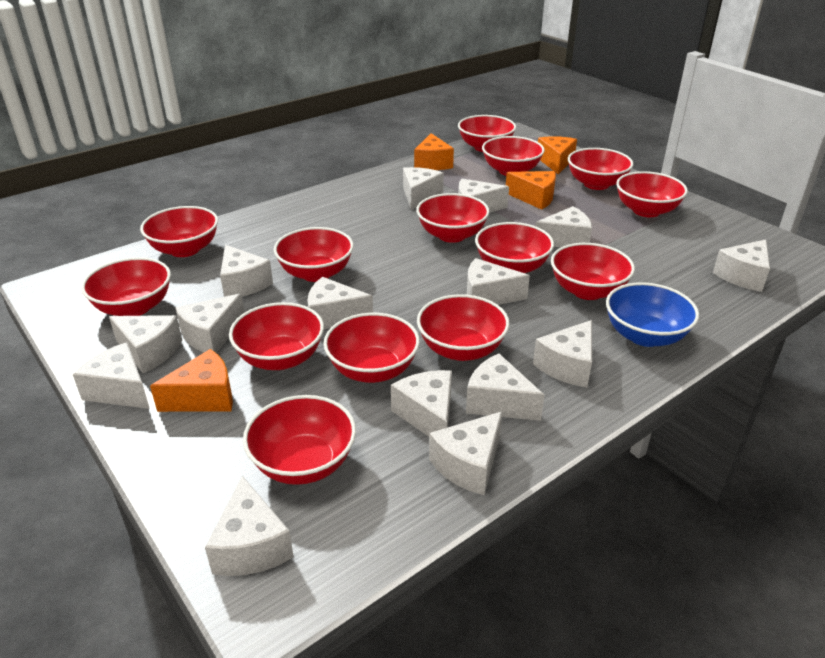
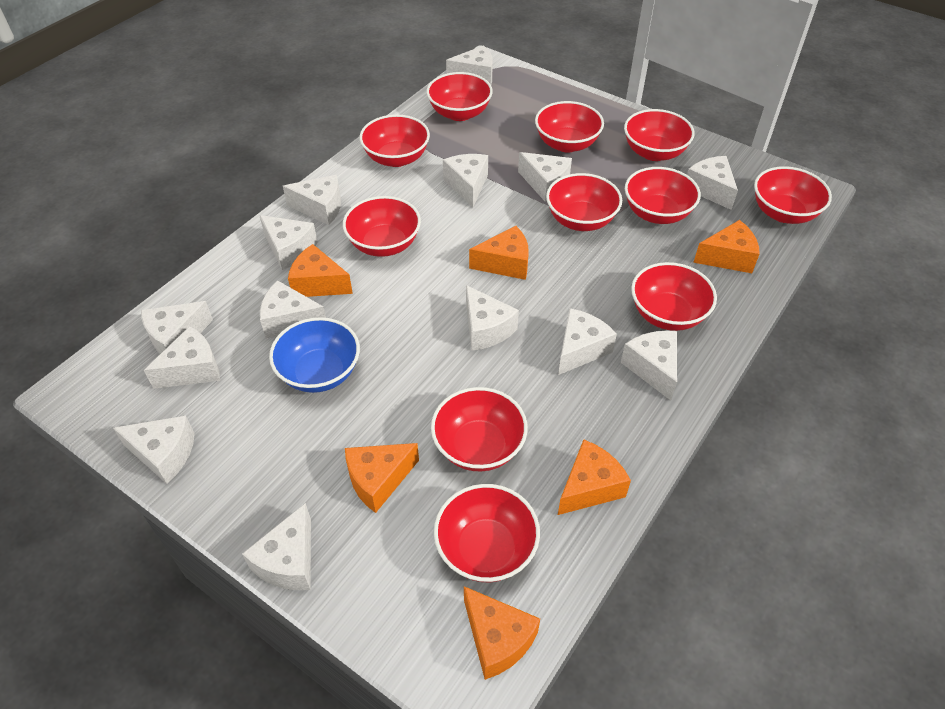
orange cheese: [150,349,233,412] [414,133,454,170] [506,171,556,210] [538,136,577,174] = 4 -> [288,244,353,297] [345,443,419,513] [464,586,540,680] [469,226,529,280] [558,439,631,515] [693,220,760,273] = 6
red bowl: [81,257,171,316] [140,206,218,257] [229,302,324,370] [243,395,356,485] [274,227,354,282] [323,313,420,383] [416,193,490,243] [417,294,510,361] [458,115,516,152] [475,222,554,273] [482,136,545,176] [551,243,635,300] [568,148,633,190] [616,171,688,217] = 14 -> [343,196,421,257] [360,114,430,167] [427,72,493,121] [431,387,528,472] [434,484,540,582] [535,101,604,153] [546,173,622,231] [624,109,695,161] [625,167,701,224] [631,262,717,331] [754,166,832,224] = 11
white cheese: [73,342,150,409] [109,315,182,374] [175,294,244,353] [205,476,294,576] [220,245,273,297] [308,277,373,329] [391,370,452,437] [403,167,444,210] [429,411,502,495] [458,179,509,213] [466,354,545,421] [467,258,530,305] [533,320,592,387] [536,206,592,247] [713,239,770,292] = 15 -> [113,415,195,484] [141,301,213,354] [144,326,220,389] [242,503,311,590] [259,215,318,270] [260,280,326,339] [283,175,341,225] [443,154,488,207] [446,45,493,84] [466,285,519,350] [518,152,572,202] [558,308,617,375] [621,331,677,400] [687,156,738,210] = 14

